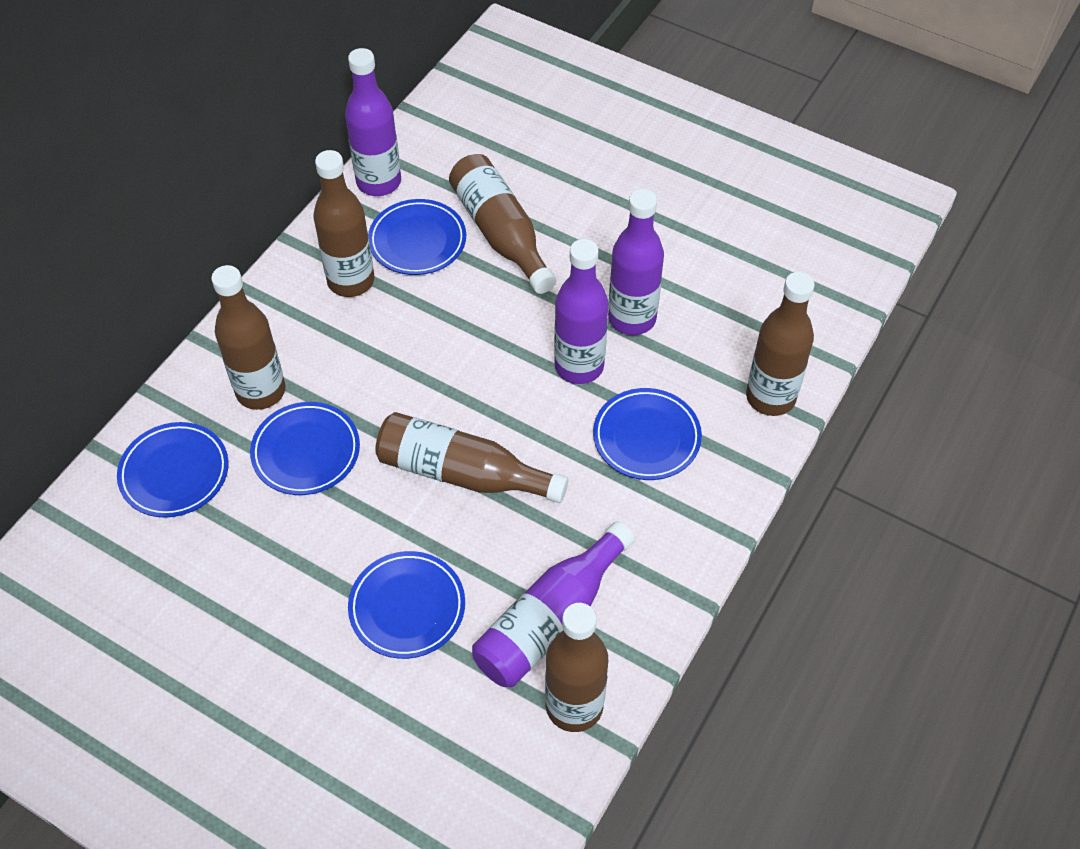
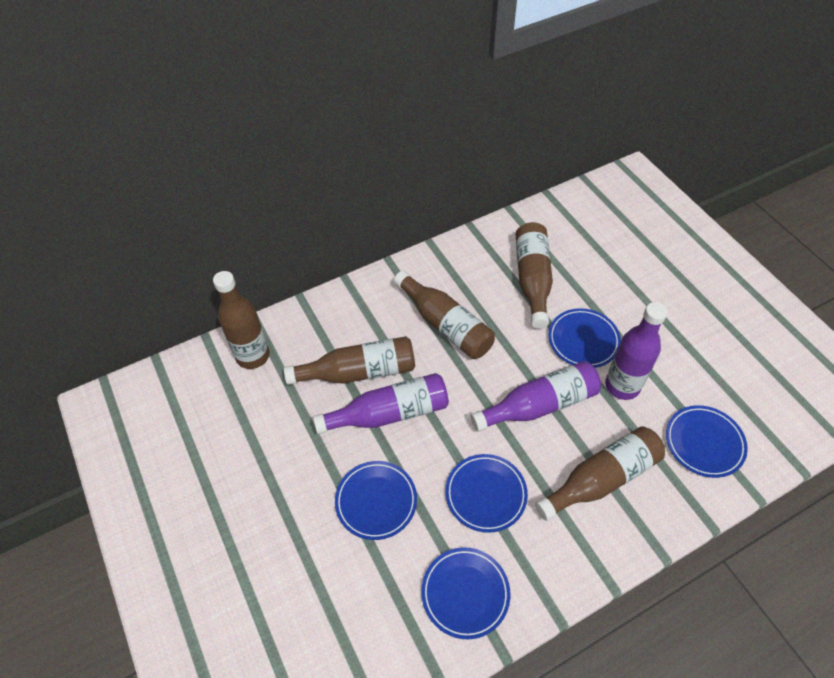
brown bottle: [211,265,285,410] [313,150,374,297] [375,412,568,503] [449,154,556,294] [545,603,608,732] [746,272,815,416] = 6 -> [213,271,270,369] [284,336,415,385] [394,271,495,359] [515,222,553,329] [535,426,665,521] = 5
purple bottle: [345,48,401,196] [472,521,635,687] [554,239,609,384] [608,189,664,335] = 4 -> [313,373,449,434] [471,361,601,432] [605,302,668,400] = 3

